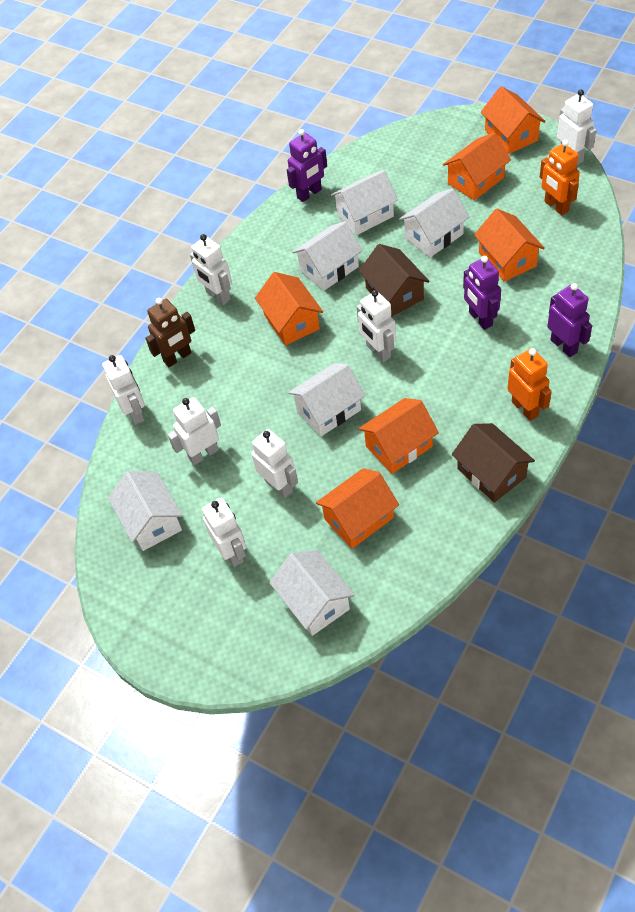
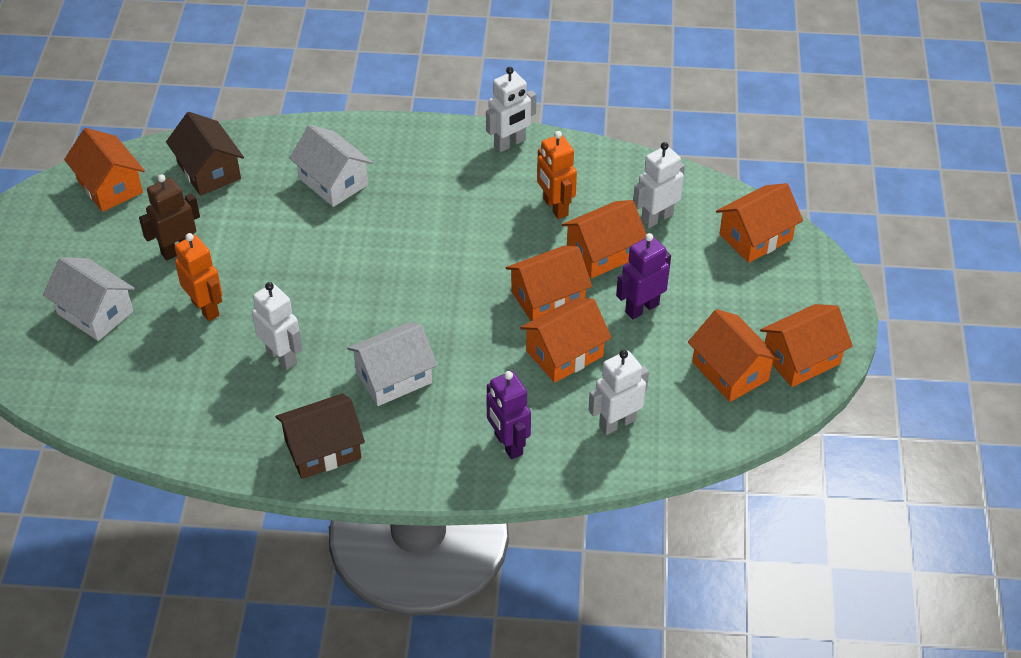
orange house: [255,272,323,345] [316,468,399,549] [358,398,439,474] [443,132,511,201] [474,209,545,282] [481,86,546,154] = 6 -> [64,128,145,212] [506,246,592,321] [520,298,612,383] [562,200,646,278] [688,309,780,402] [716,183,803,263] [760,304,853,387] = 7
purple robot: [287,129,327,202] [463,256,501,330] [547,283,592,357] = 3 -> [486,371,531,459] [616,233,671,319] = 2
white house: [108,471,183,551] [269,550,355,636] [288,363,365,436] [292,221,363,291] [331,170,398,235] [399,188,469,257] = 6 -> [43,257,135,341] [289,125,373,207] [347,322,437,406] = 3
white robot: [102,355,145,425] [168,397,221,465] [190,234,232,305] [202,498,246,567] [251,429,298,498] [357,290,396,362] [557,89,596,165] = 7 -> [252,282,302,370] [486,67,536,152] [589,350,649,435] [633,142,685,228] = 4

